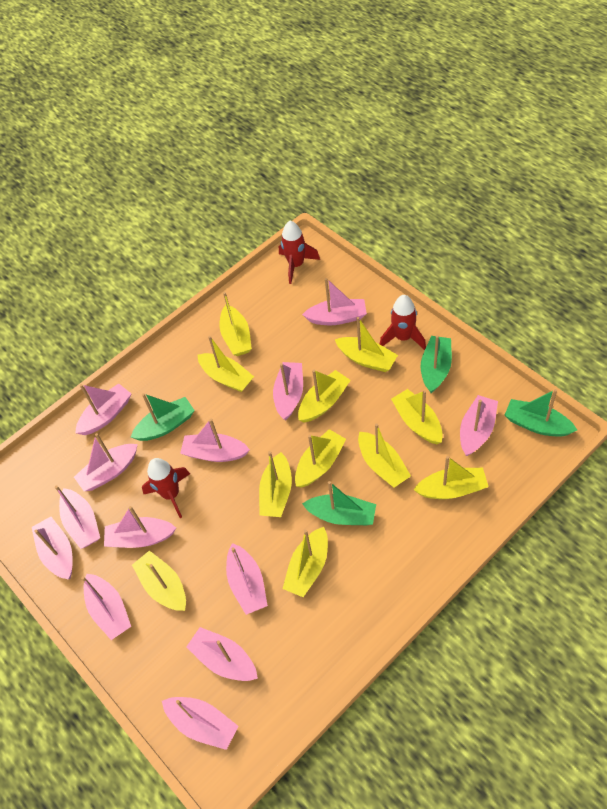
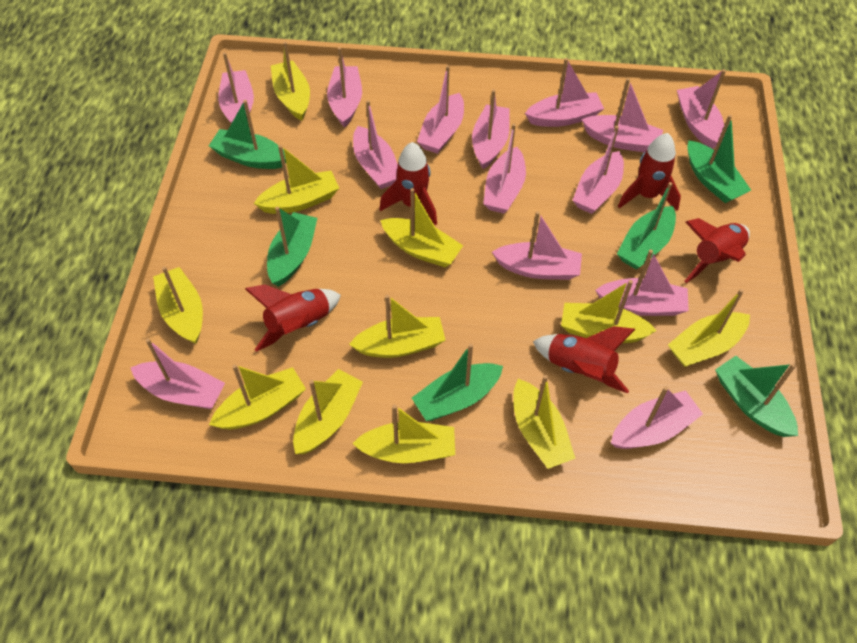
green boat: [131,393,195,441] [302,481,376,525] [421,335,452,393] [504,389,577,437] = 4 -> [209,100,286,169] [267,207,317,287] [412,344,503,421] [617,182,676,269] [687,115,751,203] [715,356,798,437] = 6
pink boat: [32,517,73,579] [55,485,100,549] [74,433,138,491] [75,384,131,435] [81,574,131,640] [104,506,176,548] [162,697,238,750] [180,419,250,462] [186,627,258,681] [226,543,268,615] [273,362,303,420] [302,278,367,325] [460,395,498,456] = 13 -> [131,338,225,409] [218,52,254,123] [327,47,362,128] [353,100,398,189] [417,65,464,154] [472,89,510,169] [483,123,526,214] [492,211,582,280] [525,58,604,127] [573,126,624,214] [582,78,663,152] [595,250,689,316] [611,386,703,449] [677,69,726,149] = 14
red rocket: [142,458,190,518] [279,221,320,284] [380,295,426,350] = 3 -> [245,284,341,352] [379,142,437,225] [533,326,635,394] [618,133,681,211] [684,218,750,283] = 5

